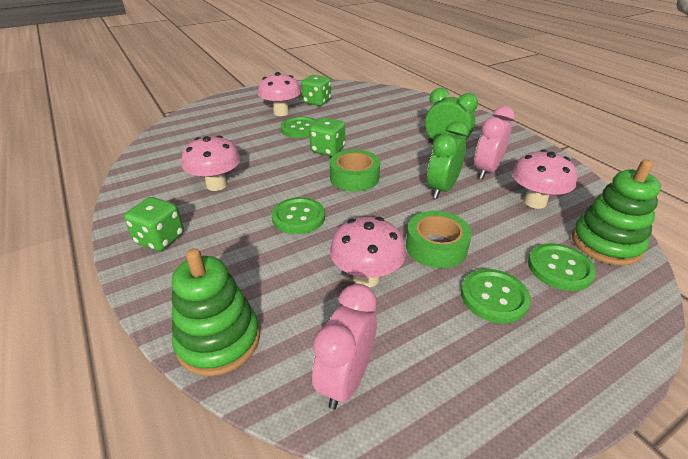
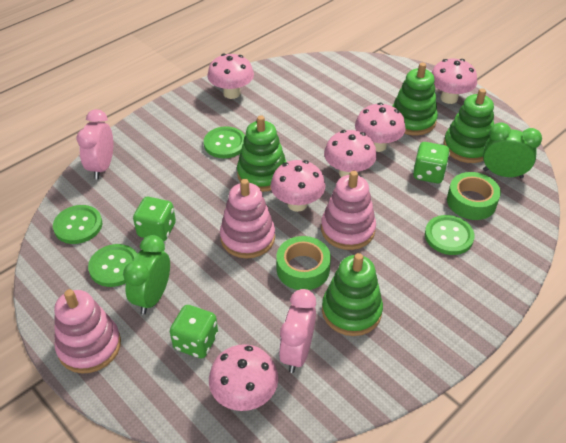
green stacking toy: [172,248,260,376] [572,160,661,265] = 2 -> [237,115,286,192] [322,253,383,336] [392,63,438,135] [443,89,494,163] = 4
pink mushroom: [182,135,241,191] [258,72,301,116] [330,217,406,287] [512,149,577,209] = 4 -> [207,54,254,99] [209,344,278,411] [271,160,326,212] [324,130,377,177] [355,103,406,152] [431,59,477,104] = 6
pink stacking toy: none = 0 -> [54,289,121,374] [220,179,275,259] [321,171,376,250] = 3

